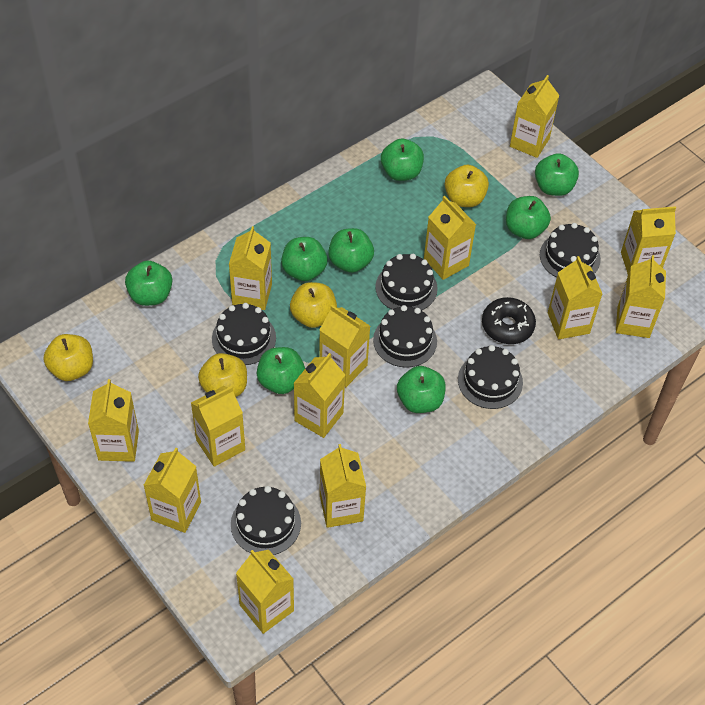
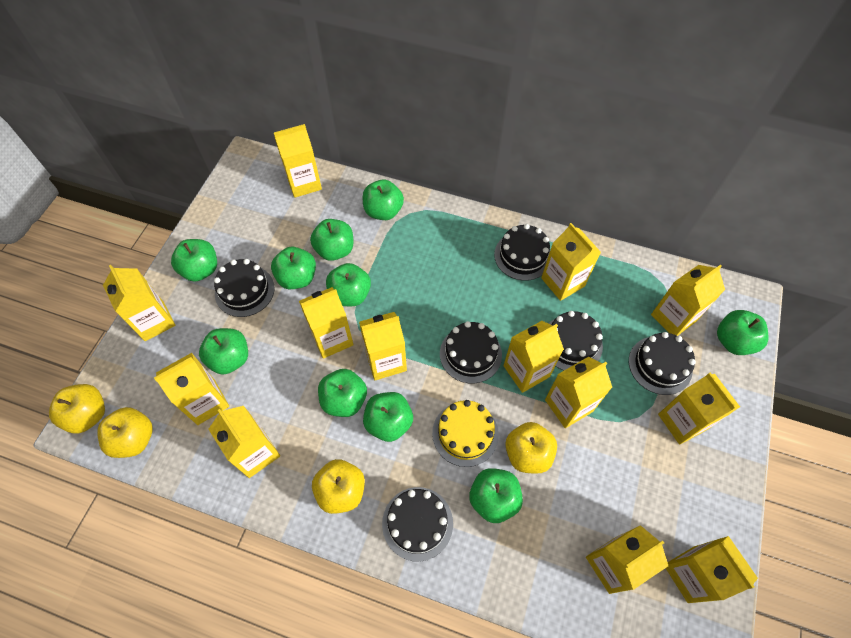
black donut: [482,297,536,344] = 1 -> none = 0
green apple: [125,261,172,306] [257,347,305,394] [281,237,327,281] [328,228,374,273] [381,138,424,181] [397,366,446,413] [506,196,551,239] [535,153,579,196] = 8 -> [171,239,217,282] [199,328,248,374] [271,247,316,289] [310,219,353,261] [318,369,367,417] [326,263,371,306] [363,180,404,220] [363,392,413,442] [469,468,523,523] [717,310,769,355] = 10
yellow cake: none = 0 -> [432,400,499,467] = 1

